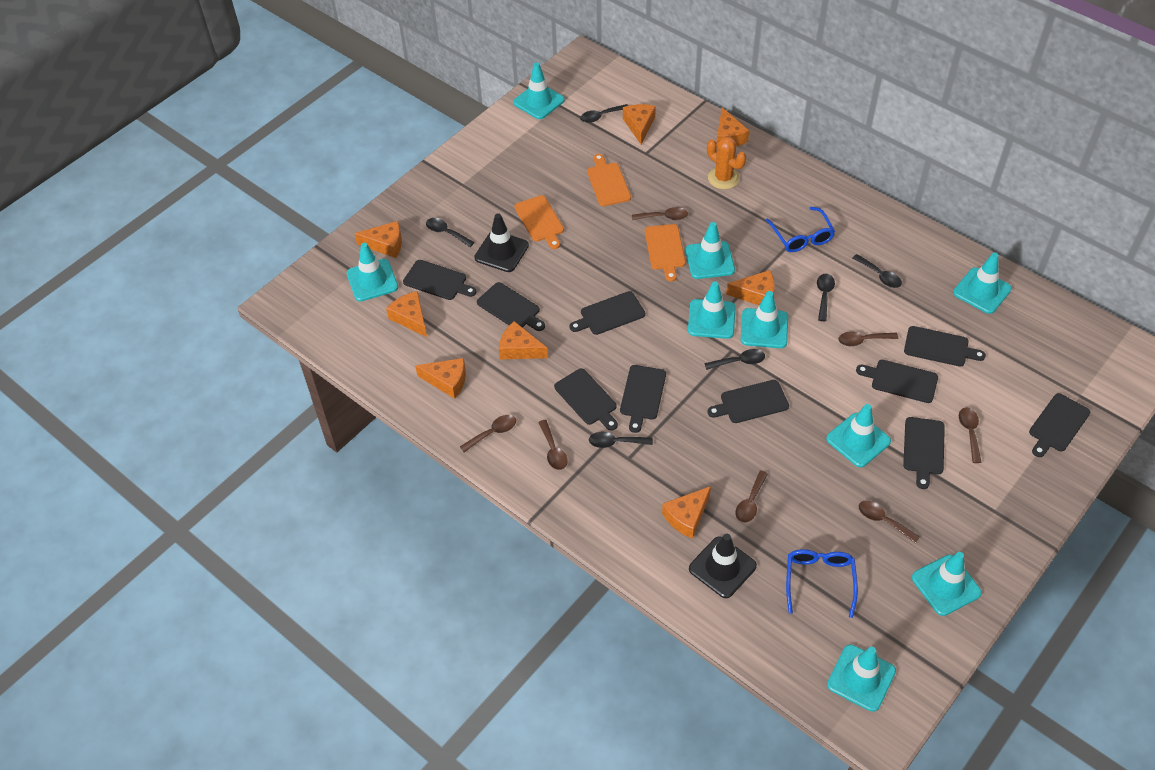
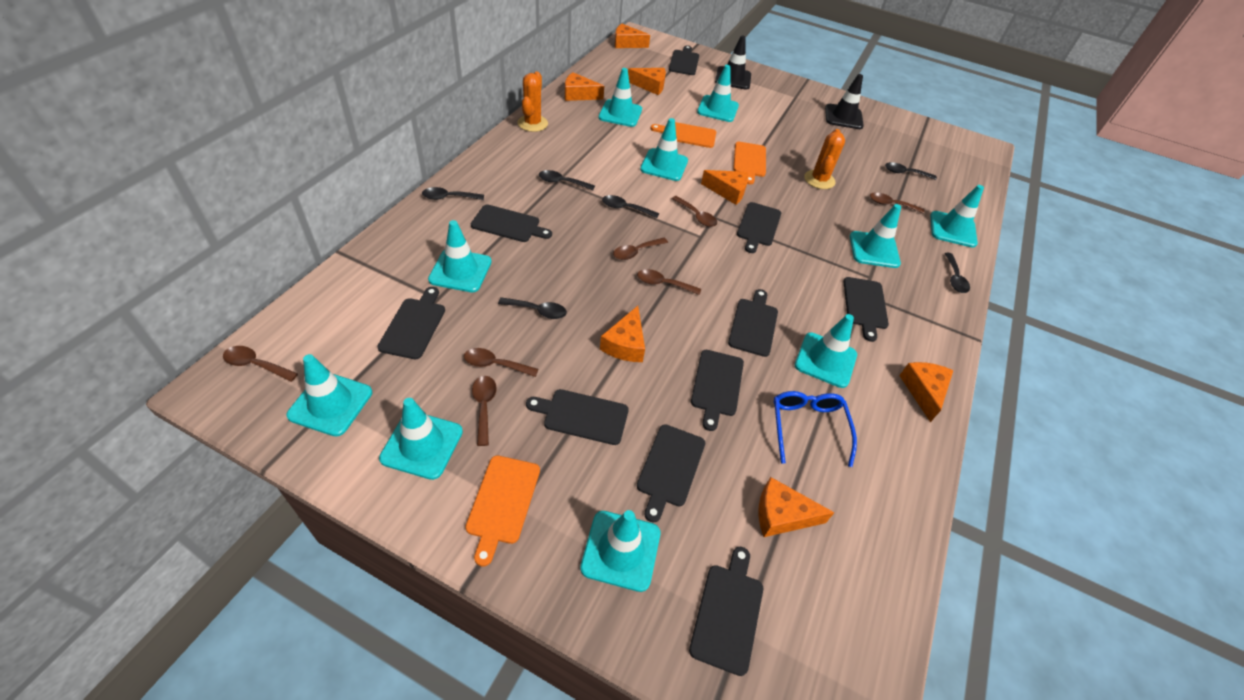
blue glasses: [766,207,835,252] [786,549,858,618] = 2 -> [773,391,857,467] = 1
orange cactus: [707,136,746,189] = 1 -> [517,72,548,132] [804,129,845,189] = 2
orange cheese: [354,221,402,258] [386,291,427,337] [415,358,466,399] [499,321,548,359] [623,104,656,144] [662,486,711,539] [716,107,749,148] [726,270,775,305] = 8 -> [565,72,604,101] [600,306,645,362] [615,24,650,48] [628,68,666,95] [701,170,748,205] [759,477,835,537] [899,362,953,422] = 7
turquoise traffic cone: [347,243,398,301] [513,62,565,119] [685,222,735,279] [688,281,736,339] [741,291,788,348] [826,404,891,467] [827,644,896,712] [912,552,982,616] [953,253,1012,314] = 9 -> [286,354,372,436] [379,398,463,480] [428,220,492,292] [580,510,660,592] [599,68,642,127] [640,118,688,181] [697,65,739,122] [795,314,857,388] [850,204,901,268] [930,185,984,248] = 10

